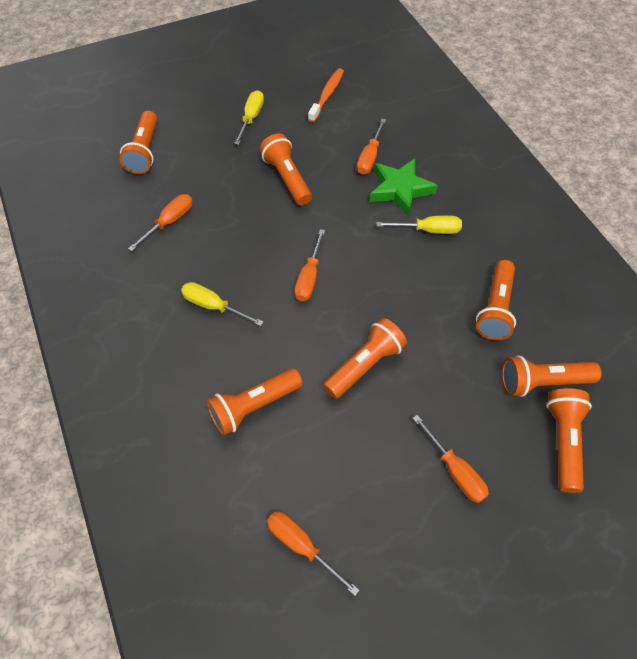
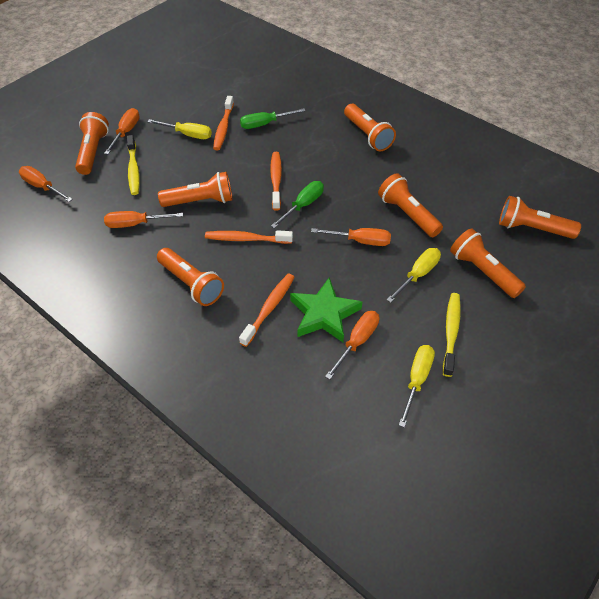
green screwdriver: none = 0 -> [240,108,306,129] [271,181,324,228] = 2
orange toothbrush: [308,68,344,123] = 1 -> [205,230,293,244] [213,96,234,150] [239,274,294,347] [270,152,282,211] = 4
yellow toothbrush: none = 0 -> [127,135,140,195] [443,293,461,377] = 2

